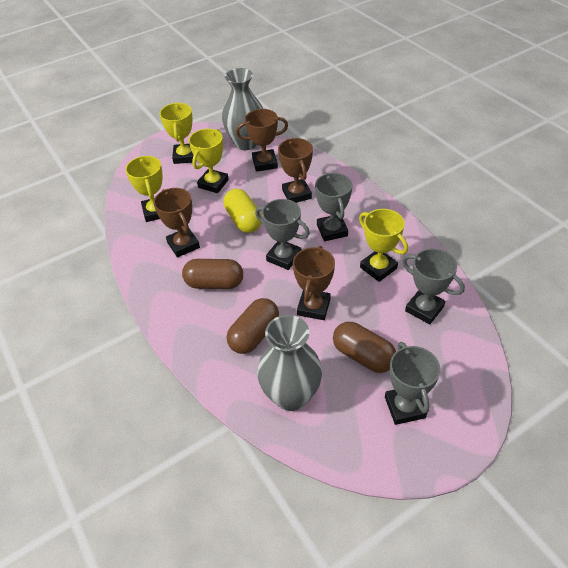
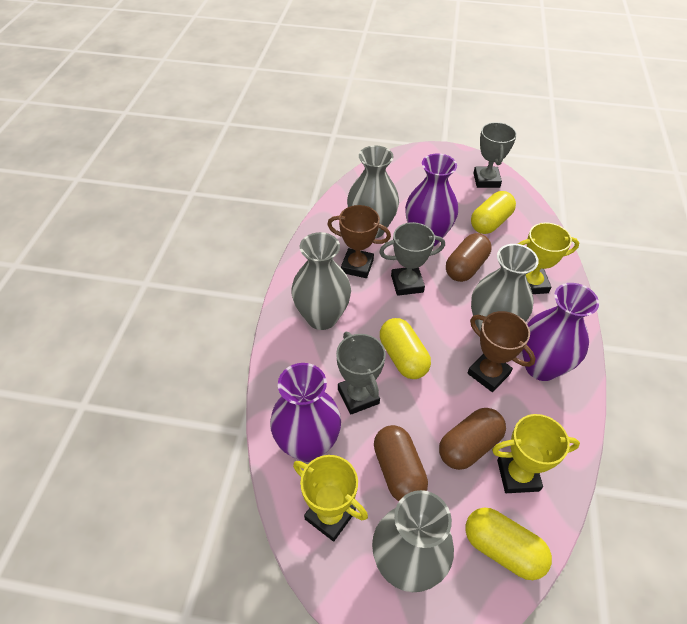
brown trophy: [153,188,200,258] [236,109,288,172] [278,138,313,203] [293,246,335,320] = 4 -> [327,205,391,278] [467,311,536,392] = 2
grey trophy: [255,199,310,270] [315,173,352,241] [385,342,440,425] [402,248,465,324] = 4 -> [336,332,386,415] [379,222,445,296] [473,122,517,188] = 3
grey vase: [222,68,263,150] [257,315,322,411] = 2 -> [291,232,351,330] [347,146,399,239] [372,490,454,592] [471,244,539,331] = 4
purple vase: none = 0 -> [270,363,341,462] [405,153,458,246] [522,283,599,381] = 3
yellow capsule: [223,189,262,233] = 1 -> [380,318,431,379] [465,508,552,580] [471,191,516,234] = 3
yellow trophy: [125,156,162,222] [160,103,193,164] [189,129,229,193] [359,209,408,282] = 4 -> [293,455,368,541] [492,414,580,493] [518,223,579,294] = 3

